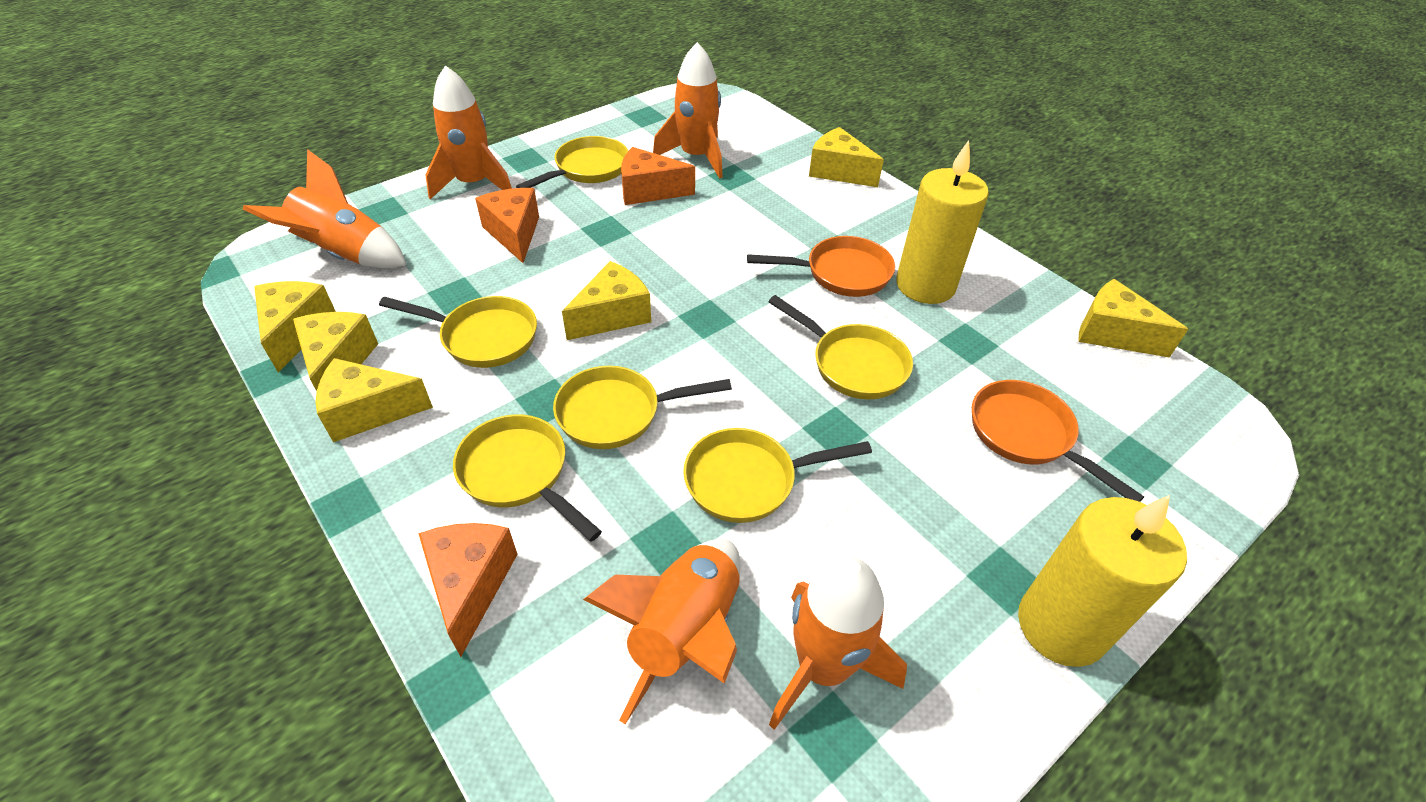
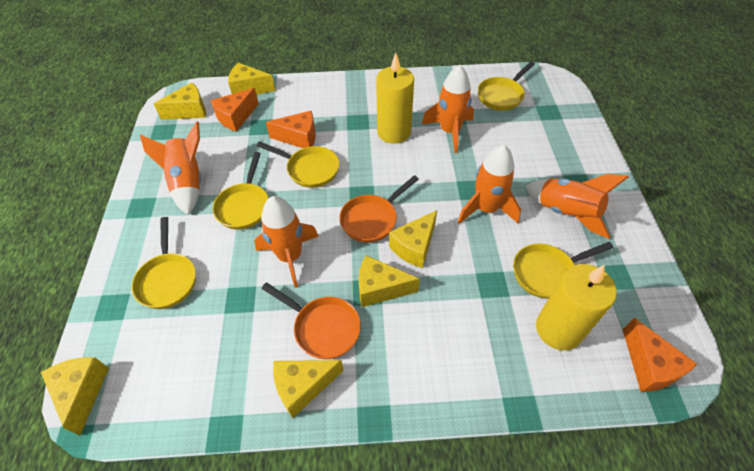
yellow pan: [379,296,537,368] [453,414,602,541] [516,136,628,188] [553,366,732,449] [683,428,872,523] [768,295,913,399] = 6 -> [131,217,196,309] [213,152,269,230] [256,141,340,188] [478,61,535,111] [513,242,614,299] = 5

